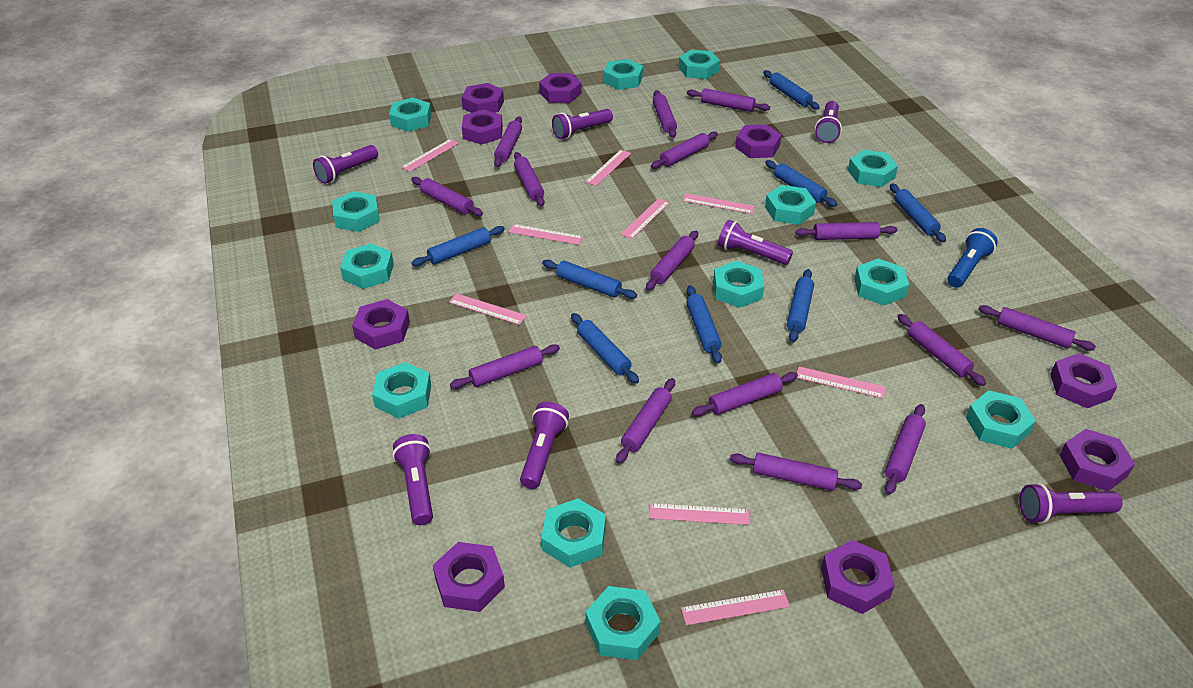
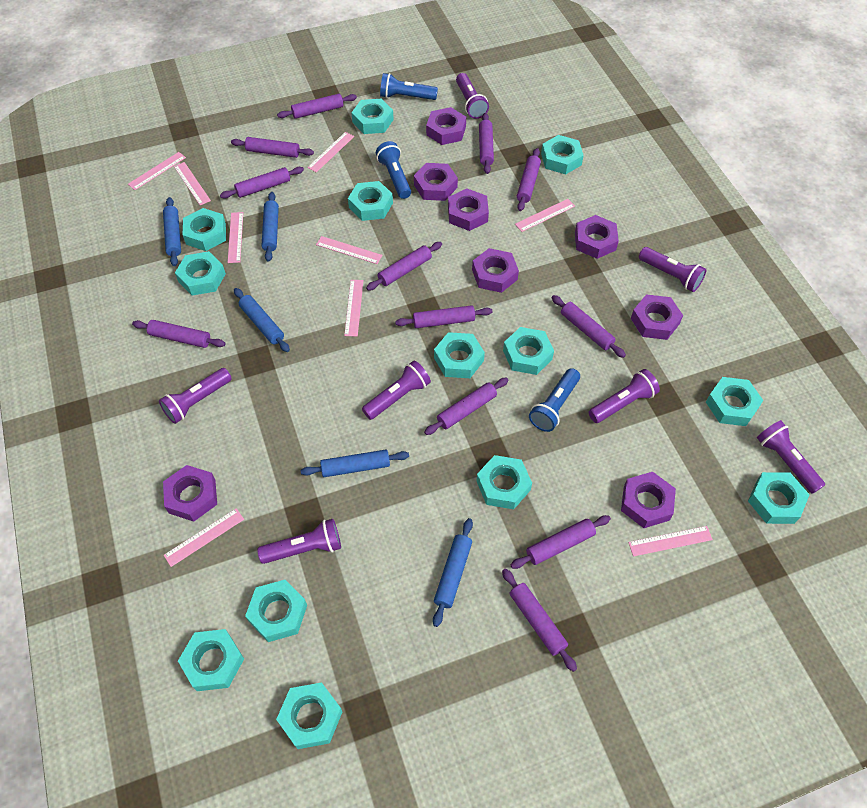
blue flashlight: [947,228,998,288] = 1 -> [376,141,411,199] [380,73,438,100] [529,368,580,432] = 3
blue rolling pin: [412,226,505,266] [542,260,637,299] [571,313,639,384] [686,285,722,363] [763,70,820,110] [765,160,837,207] [787,269,814,342] [890,183,946,242] = 8 -> [163,197,181,266] [234,288,290,352] [262,192,279,262] [301,450,409,477] [433,518,473,627] = 5
purple nut: [352,299,410,350] [433,542,505,612] [461,83,504,113] [462,109,503,145] [539,73,582,103] [735,124,782,158] [821,540,895,614] [1050,353,1117,408] [1060,429,1135,491] = 9 -> [163,465,217,522] [414,163,458,201] [426,107,466,145] [448,189,489,231] [472,248,519,293] [575,215,619,259] [621,472,676,528] [631,294,683,340] = 8
purple rolling pin: [411,177,483,216] [450,344,560,389] [494,116,522,167] [514,152,545,206] [616,378,675,464] [646,231,698,290] [651,132,718,169] [653,90,677,138] [687,88,770,112] [692,372,798,416] [730,453,862,491] [796,222,898,240] [885,404,926,495] [897,314,986,386] [979,305,1096,351] = 15 -> [132,320,225,348] [220,167,304,199] [231,137,314,158] [277,94,357,119] [366,242,442,291] [395,305,492,328] [424,377,509,435] [479,113,494,174] [502,569,577,672] [511,515,611,569] [517,148,541,211] [551,295,626,358] = 12

